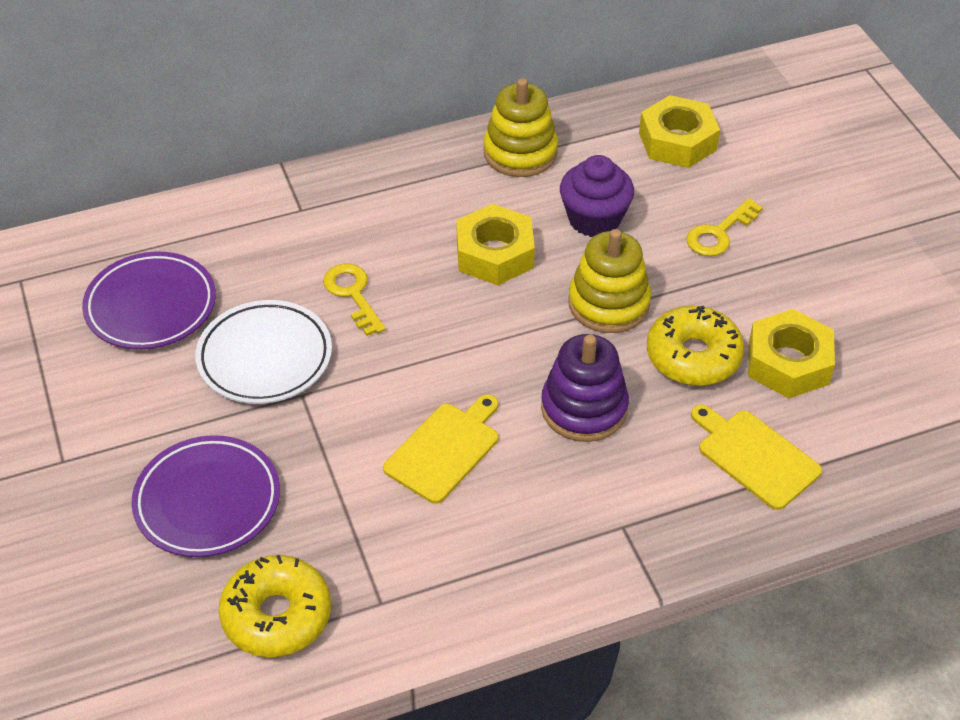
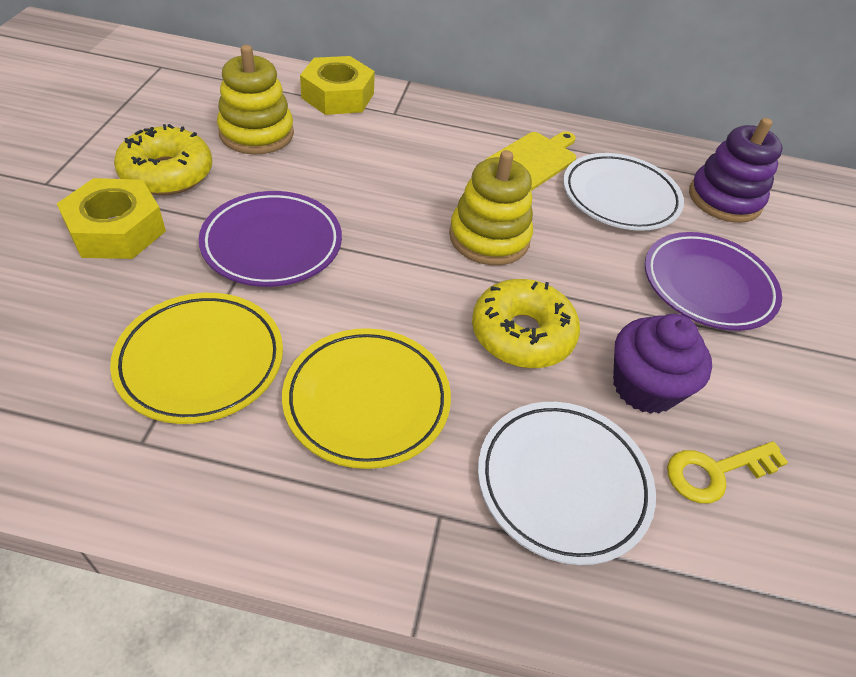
white plate: [195,300,332,404] = 1 -> [478,402,656,565] [563,153,684,231] = 2
yellow cutting board: [383,395,498,504] [691,404,822,510] = 2 -> [485,131,576,191] = 1
yellow key: [323,264,386,336] [686,198,763,256] = 2 -> [667,441,788,503] = 1
yellow nut: [456,204,535,285] [639,95,720,168] [748,309,835,398] = 3 -> [57,178,166,259] [300,56,375,115] = 2
yellow plate: none = 0 -> [110,293,283,424] [282,328,451,469] = 2

